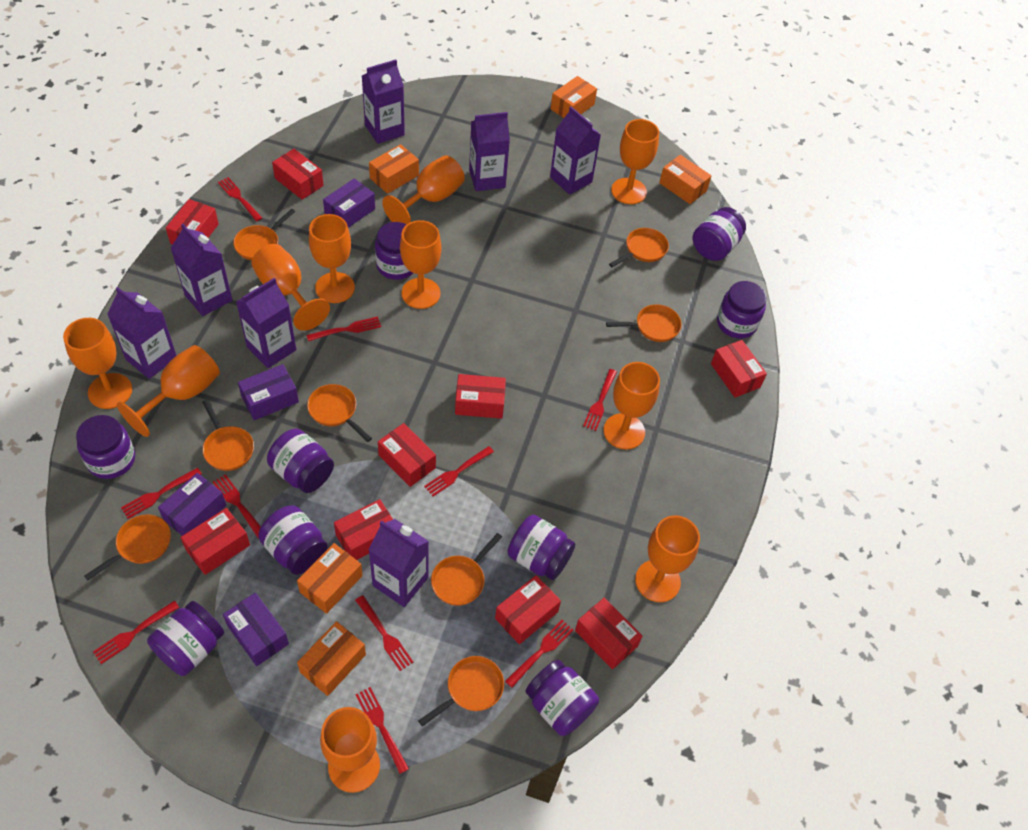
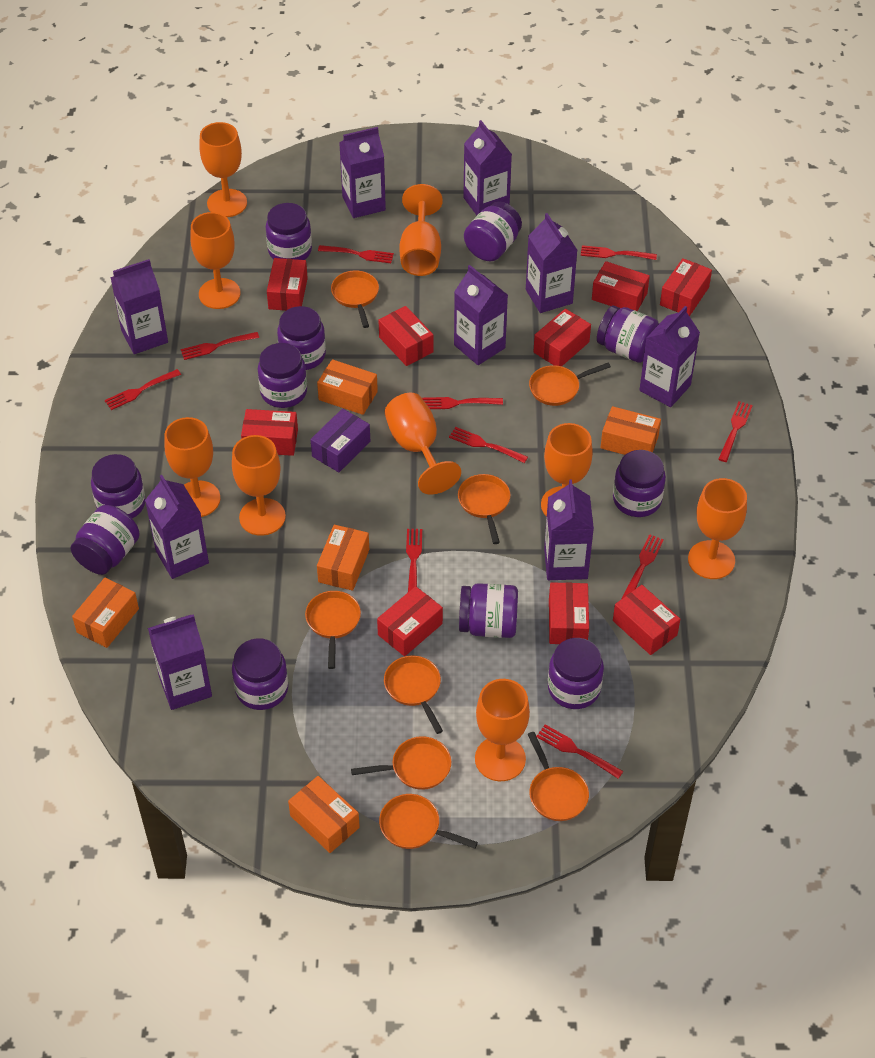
orange goblet: [63,318,132,409] [117,345,220,437] [252,244,330,331] [309,214,355,303] [320,707,380,793] [382,155,465,224] [400,220,441,309] [604,362,660,450] [611,119,659,204] [635,515,700,602] = 10 -> [164,417,221,517] [191,212,241,309] [199,122,247,217] [232,435,286,536] [385,393,461,494] [399,184,443,276] [475,679,530,781] [541,423,593,517] [688,478,747,579] = 9
purple box: [158,473,226,536] [223,593,289,666] [238,364,299,420] [323,178,375,228] = 4 -> [310,409,370,472] = 1
purple carton: [107,287,177,379] [171,224,232,316] [236,278,296,368] [362,59,405,144] [368,519,429,607] [469,112,510,191] [550,106,601,195] = 7 -> [110,259,168,354] [145,475,209,579] [148,614,212,710] [339,127,386,218] [454,265,508,365] [463,120,512,215] [526,213,577,313] [544,479,594,580] [639,306,700,407] = 9
purple jar: [76,415,135,479] [147,601,224,676] [258,505,328,575] [267,429,334,493] [375,222,413,280] [508,515,575,580] [525,659,599,736] [693,207,746,261] [717,281,766,339] = 9 -> [71,505,140,575] [91,454,146,519] [232,638,288,710] [258,343,307,408] [266,203,312,260] [277,306,326,370] [459,583,518,638] [464,201,522,261] [548,638,604,709] [597,306,659,363] [613,450,666,517] = 11

